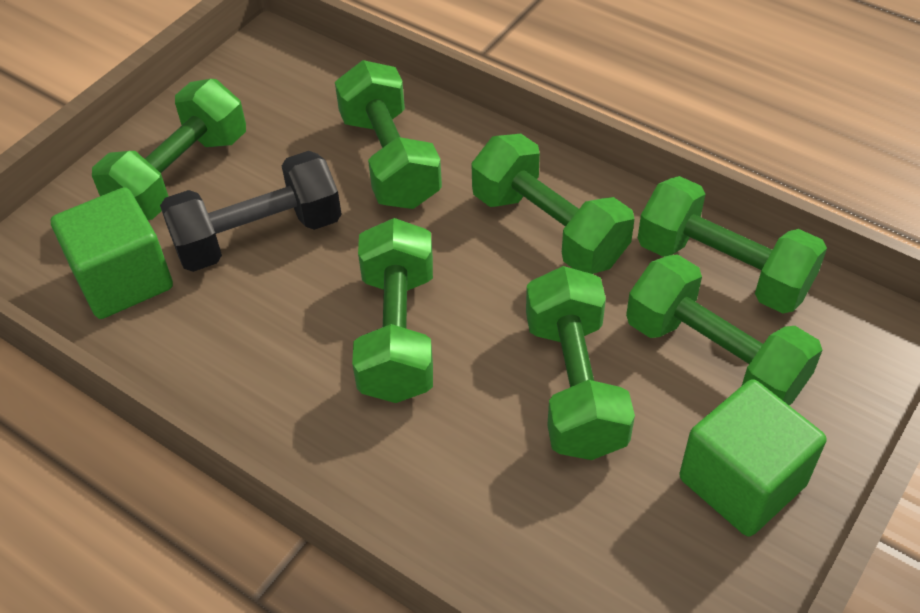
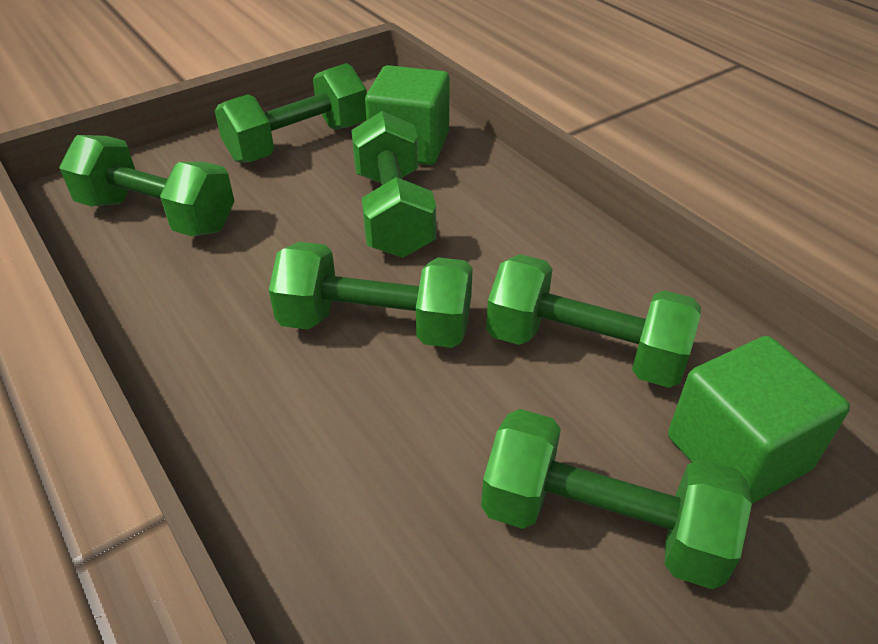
black dumbbell: [160,151,341,272] = 1 -> none = 0
green dumbbell: [92,79,246,220] [335,60,442,209] [352,218,433,403] [471,134,634,274] [526,266,635,460] [626,254,822,405] [638,176,827,313] = 7 -> [59,135,234,237] [215,63,367,163] [269,242,473,348] [351,111,436,258] [481,409,752,589] [486,254,701,388] = 6

